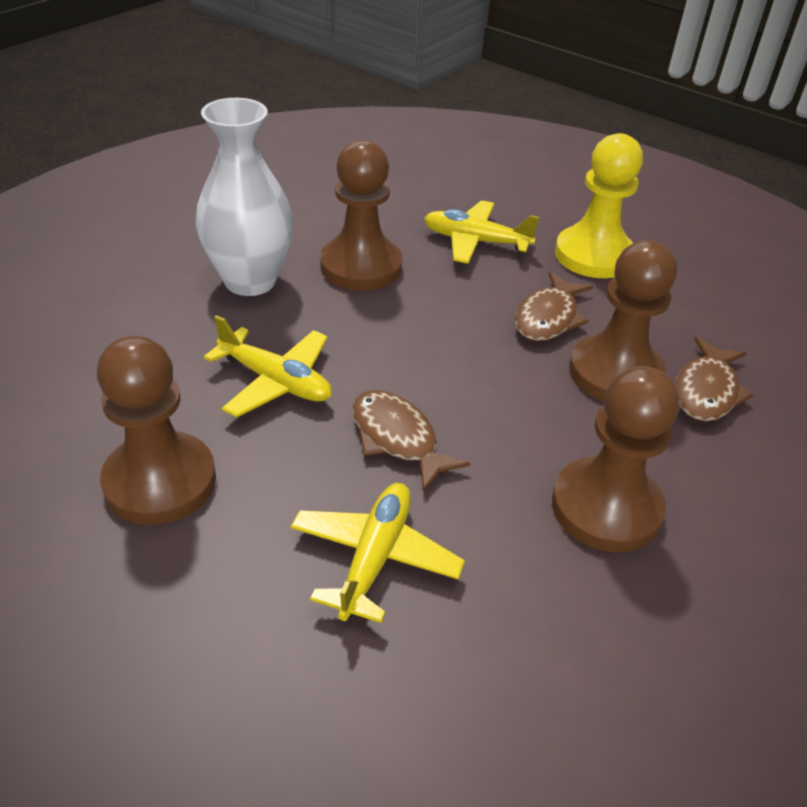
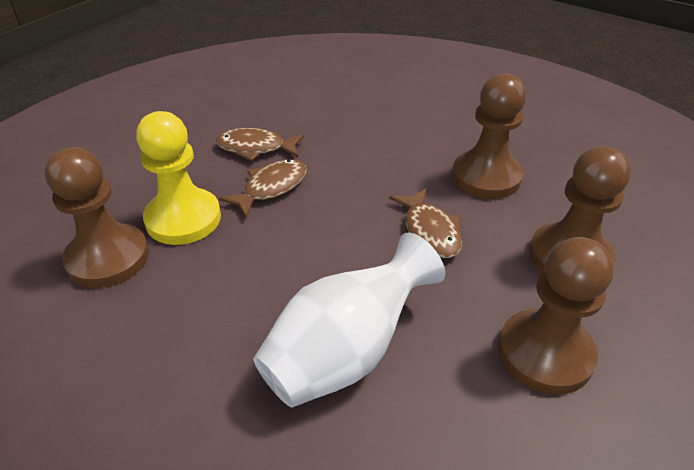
yellow plane: [204,315,332,418] [291,483,465,623] [424,200,539,264] = 3 -> none = 0

